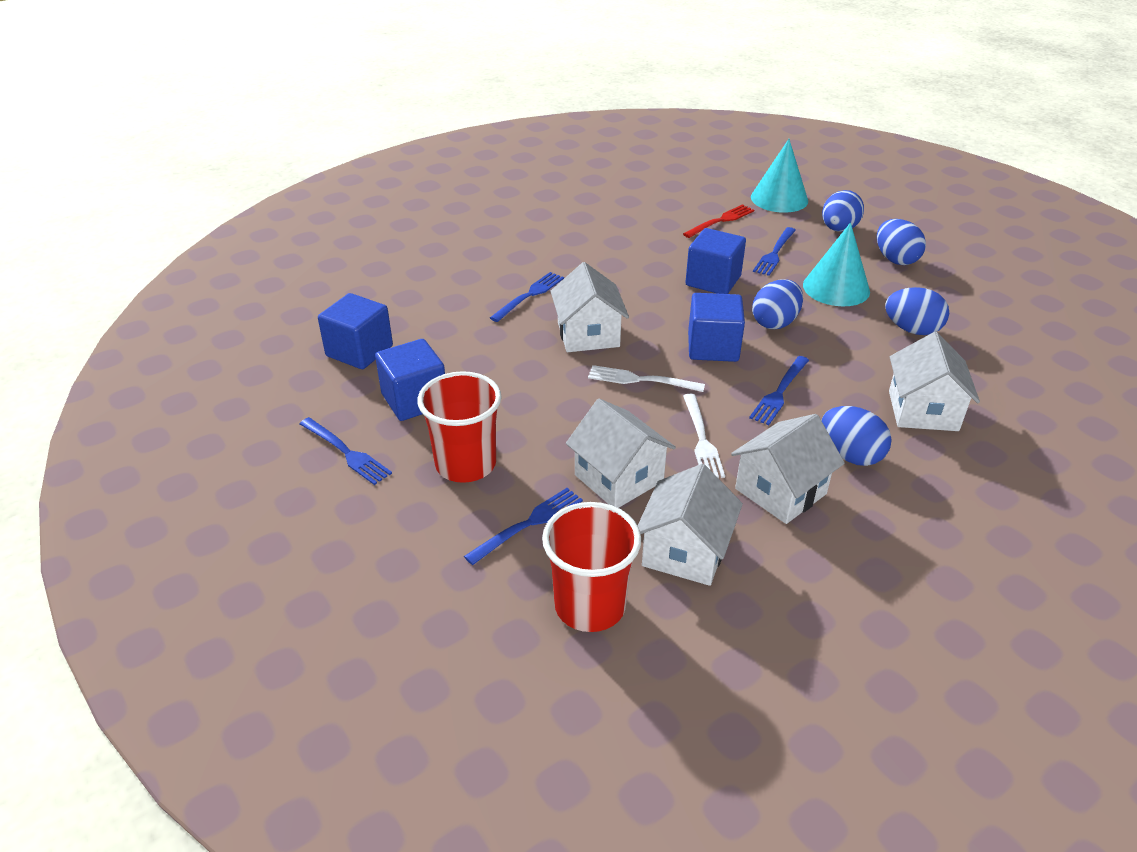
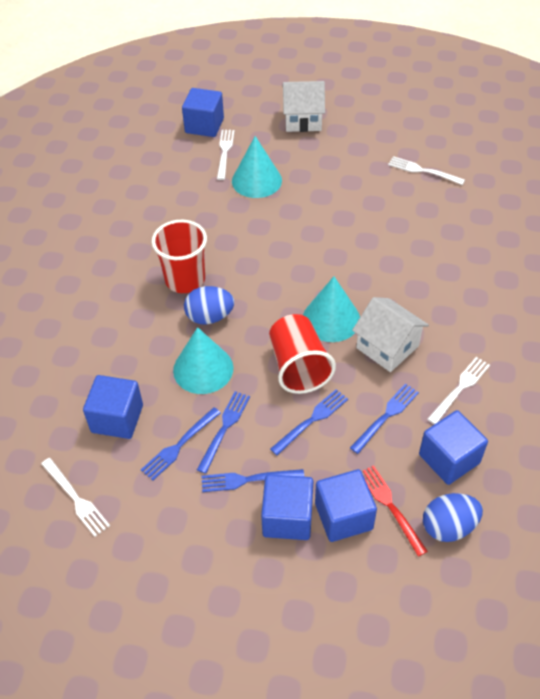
blue cube: [318,293,393,369] [375,339,445,421] [685,228,746,294] [688,293,745,362] = 4 -> [83,375,143,439] [182,88,224,137] [261,474,313,540] [315,469,377,542] [419,410,488,485] = 5
blue egg: [752,279,803,329] [822,190,864,232] [822,406,891,466] [877,219,926,265] [885,287,949,335] = 5 -> [184,286,234,325] [423,493,483,542] = 2
turquoise cone: [751,139,808,213] [803,223,870,306] = 2 -> [173,327,234,394] [232,136,282,198] [303,276,360,342] = 3
white fork: [588,365,705,392] [683,394,725,478] = 2 -> [41,458,110,537] [217,130,234,180] [388,156,465,185] [428,357,490,424] = 4
white house: [550,262,629,352] [566,399,676,508] [638,464,743,586] [731,414,845,524] [889,332,980,431] = 5 -> [283,81,325,132] [352,297,429,372] = 2

